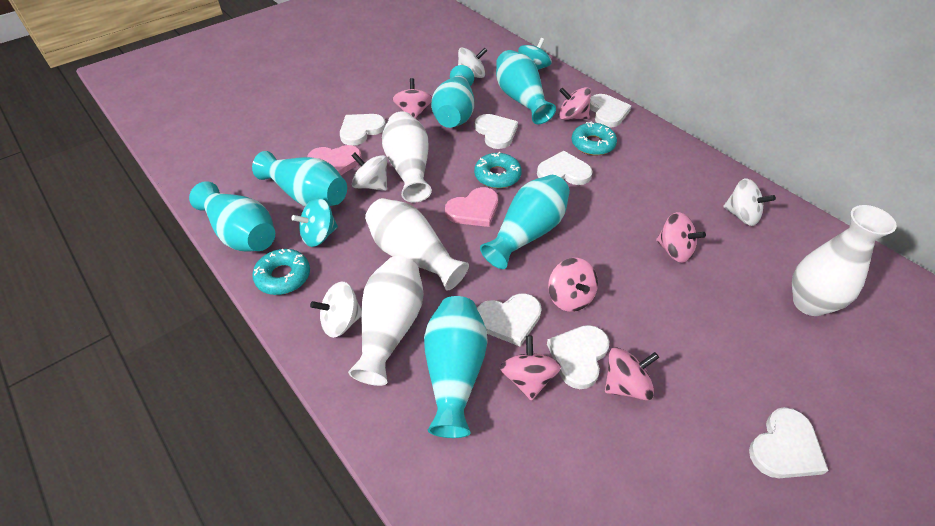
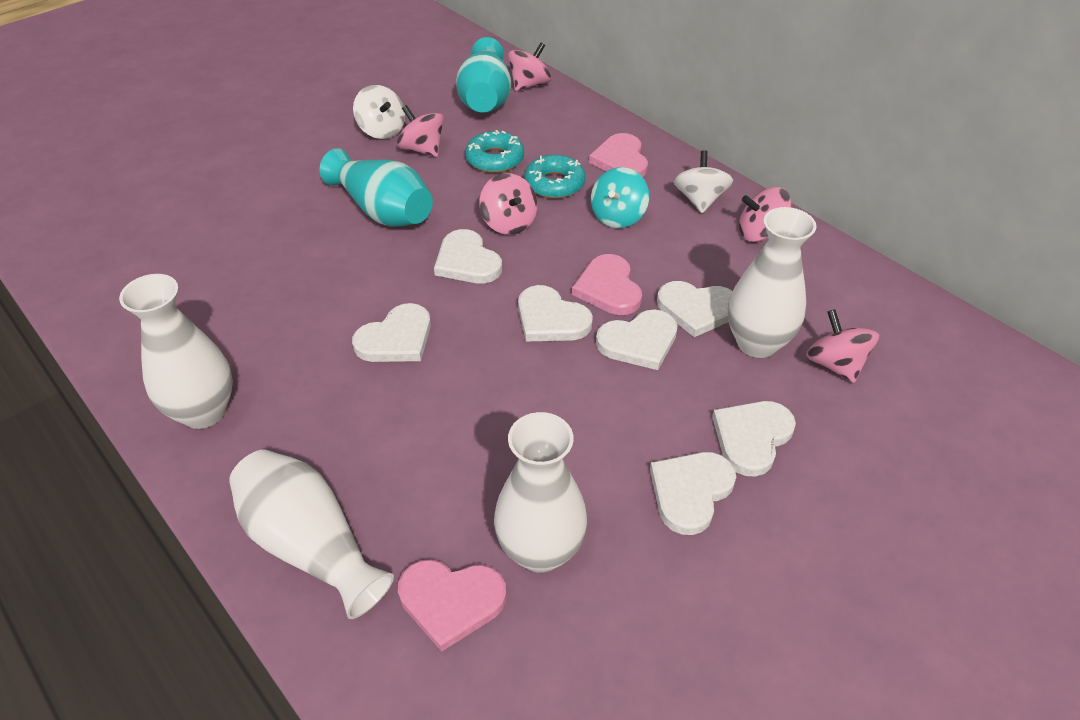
pink heart: [307,145,362,175] [445,187,498,227] = 2 -> [398,559,506,652] [572,254,642,315] [589,133,648,177] = 3
pink spinning top: [393,78,432,119] [500,336,561,401] [548,258,598,312] [559,87,591,120] [605,347,659,400] [656,212,706,263] = 6 -> [397,105,444,157] [479,173,537,235] [508,43,551,91] [739,187,791,242] [806,309,879,383] = 5
turquoise donut: [252,249,310,295] [474,152,522,188] [572,122,617,155] = 3 -> [465,130,524,173] [524,155,585,198] = 2
turquoise spinning top: [291,198,338,247] [518,38,552,70] = 2 -> [591,167,649,228] = 1
turquoise vase: [189,181,275,251] [252,151,347,206] [424,296,487,438] [431,65,474,128] [480,175,570,269] [496,50,556,124] = 6 -> [319,148,433,227] [456,37,511,113] = 2
white spinning top: [310,281,362,338] [351,153,387,191] [458,47,487,78] [723,178,776,226] = 4 -> [353,85,405,139] [673,150,733,213] = 2

